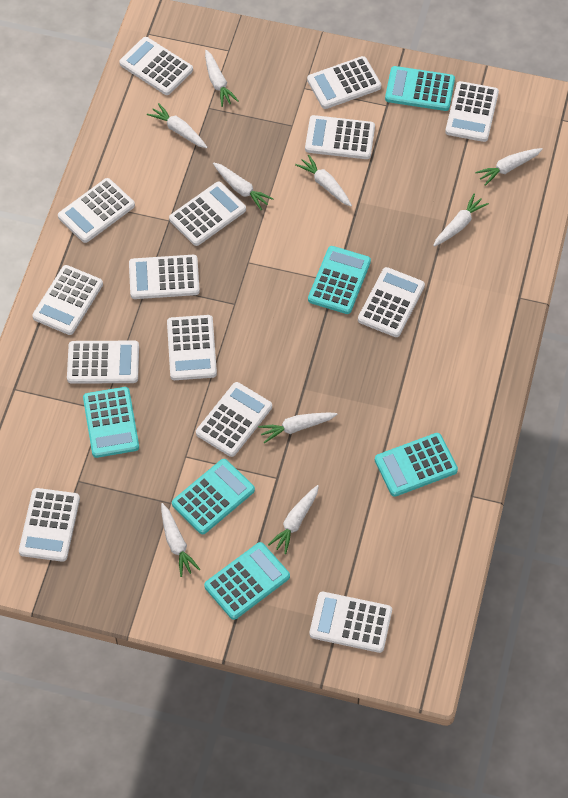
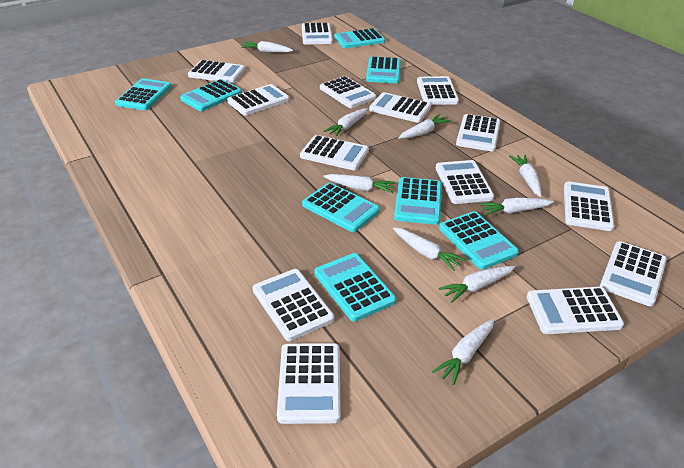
turquoise calculator: [83,387,139,458] [172,459,255,534] [204,542,290,620] [308,246,371,314] [375,433,458,497] [385,66,455,111] = 6 -> [115,78,171,110] [180,79,242,111] [302,183,380,232] [314,253,396,321] [334,28,385,48] [366,57,401,83] [394,177,442,225] [439,211,519,270] = 8

